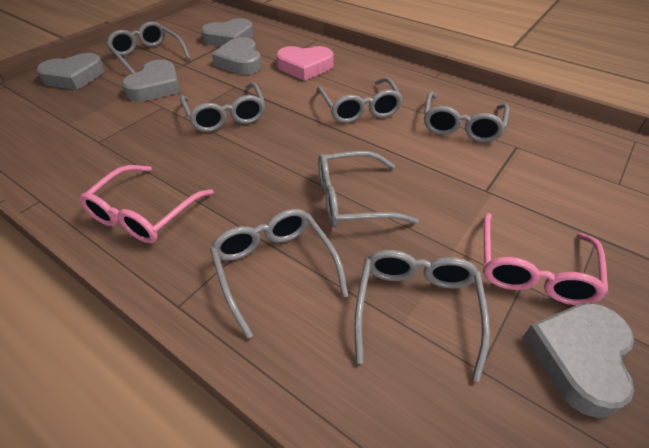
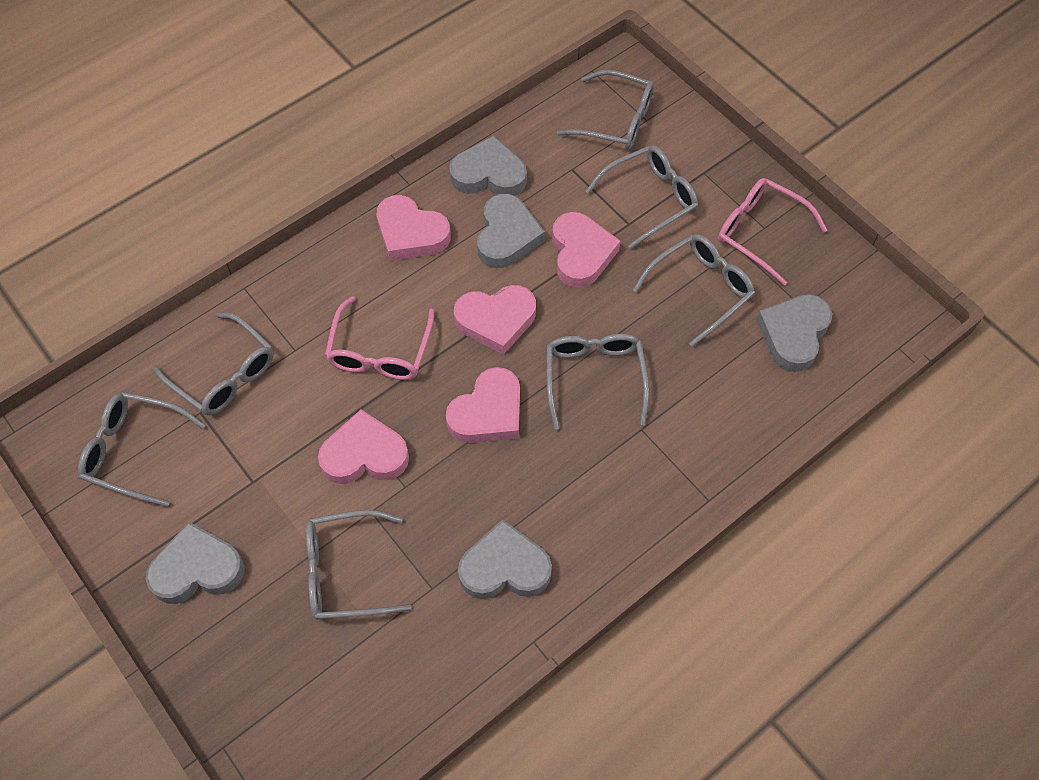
pink heart: [276,46,334,81] = 1 -> [318,409,409,484] [377,195,451,261] [446,367,520,443] [454,285,536,355] [552,212,620,288] = 5

